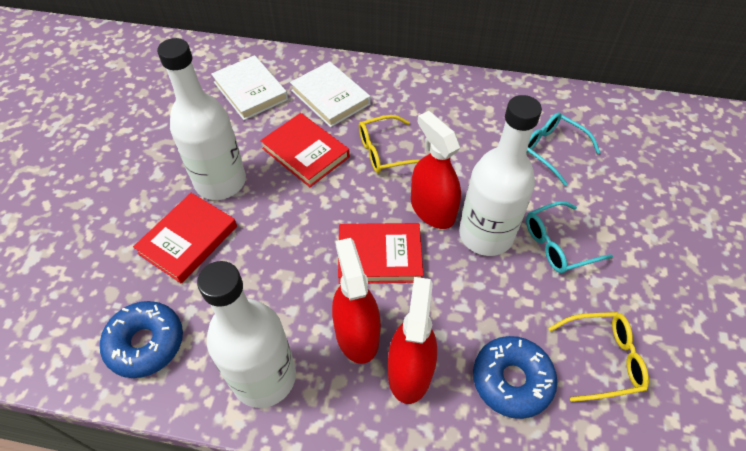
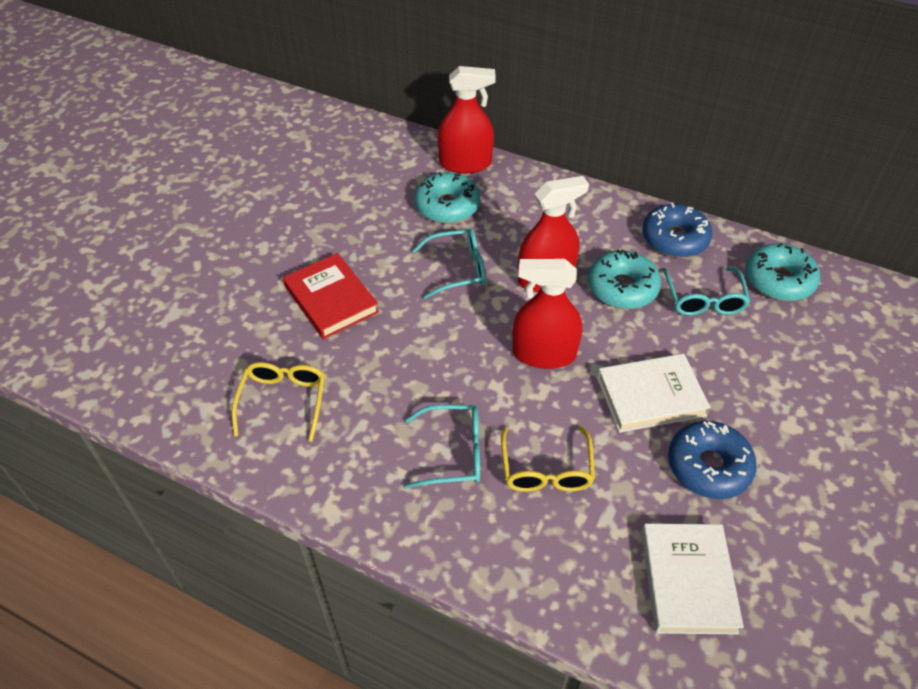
red book: [133,193,237,284] [260,113,350,187] [338,223,423,284] = 3 -> [283,253,379,339] = 1
turquoise donut: none = 0 -> [414,172,480,223] [588,249,661,309] [745,243,820,301] = 3
turquoise glasses: [526,201,613,273] [527,112,601,186] = 2 -> [404,405,480,489] [412,229,486,299] [662,267,751,316] = 3
white bottle: [157,38,246,200] [197,261,296,408] [459,95,542,256] = 3 -> none = 0

